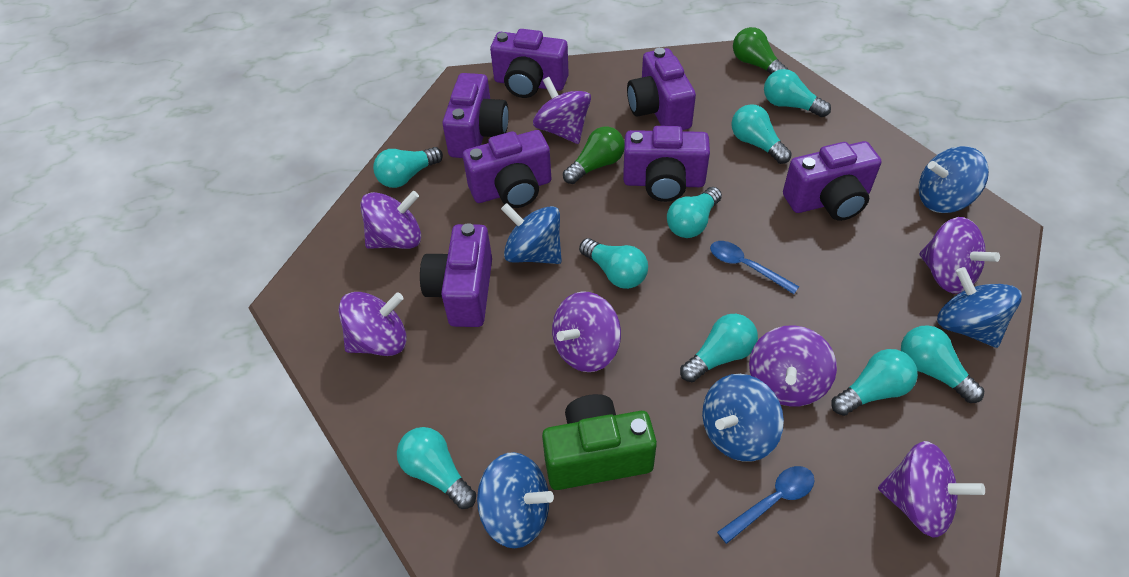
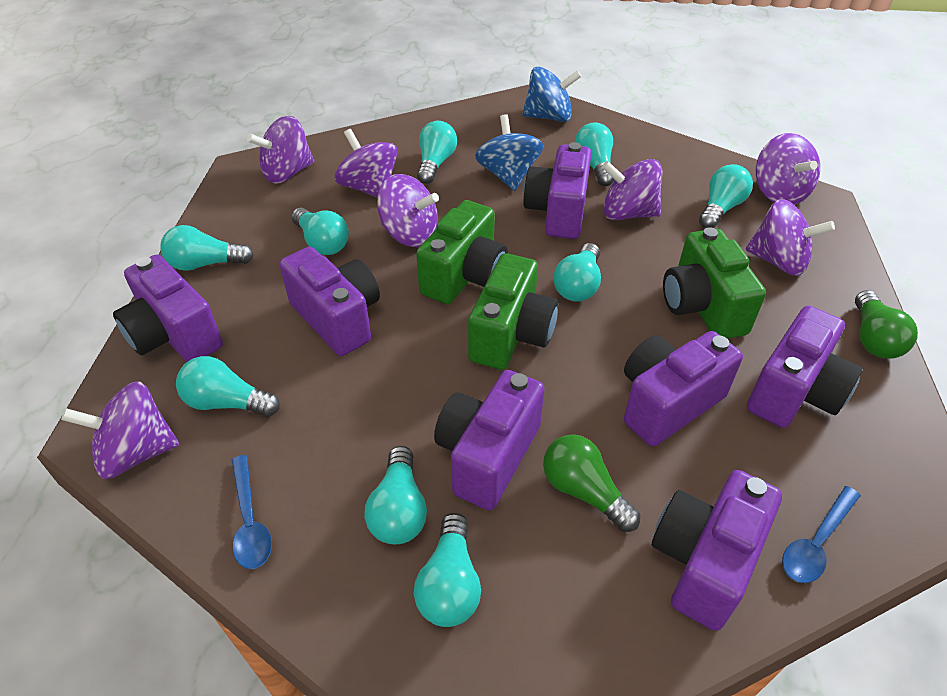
blue spinning top: [477,452,554,548] [501,203,562,264] [702,374,784,462] [919,146,989,213] [937,267,1022,348] = 5 -> [475,114,543,191] [522,67,581,122] = 2
green camera: [542,394,657,490] = 1 -> [416,200,508,304] [468,253,559,370] [663,227,766,339] = 3

